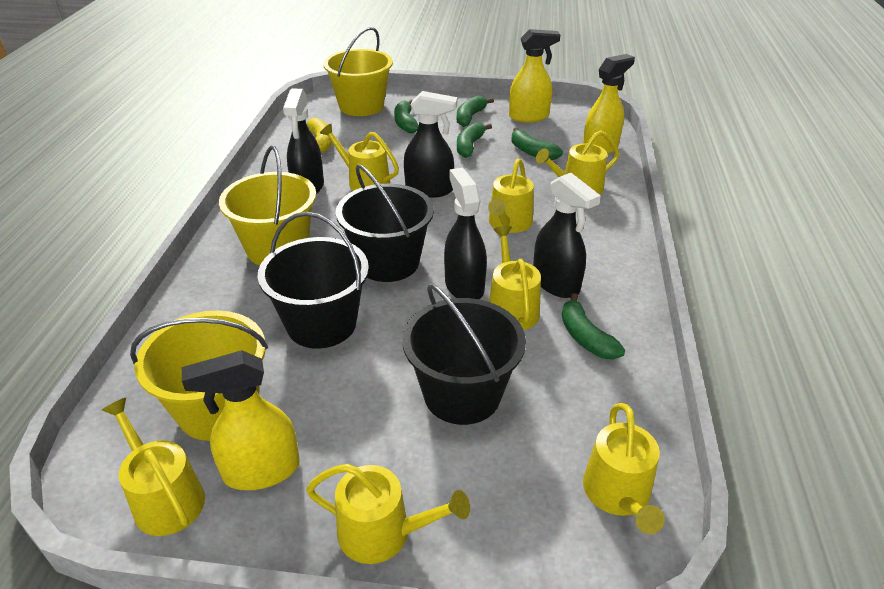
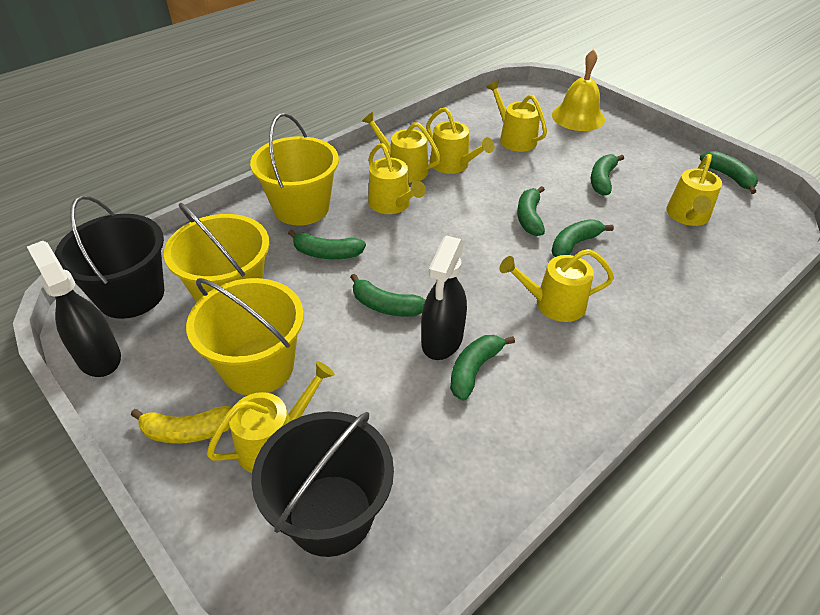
black bucket: [257,212,369,349] [336,164,434,282] [402,284,526,425] = 3 -> [55,195,164,319] [251,412,394,557] = 2
black spray bottle: [283,89,324,194] [404,91,457,198] [444,168,487,299] [533,173,601,298] = 4 -> [27,241,121,377] [421,236,467,360] = 2
green banana: [394,100,419,133] [457,96,494,127] [457,122,492,158] [512,127,563,160] [562,293,625,360] = 5 -> [288,230,366,259] [350,274,426,317] [450,335,515,401] [517,186,545,236] [552,219,614,257] [591,154,624,196] [700,151,758,194] = 7
yellow bell: none = 0 -> [552,49,605,131] = 1
yellow spray bottle: [182,350,300,490] [509,29,561,122] [583,54,635,155] = 3 -> none = 0

